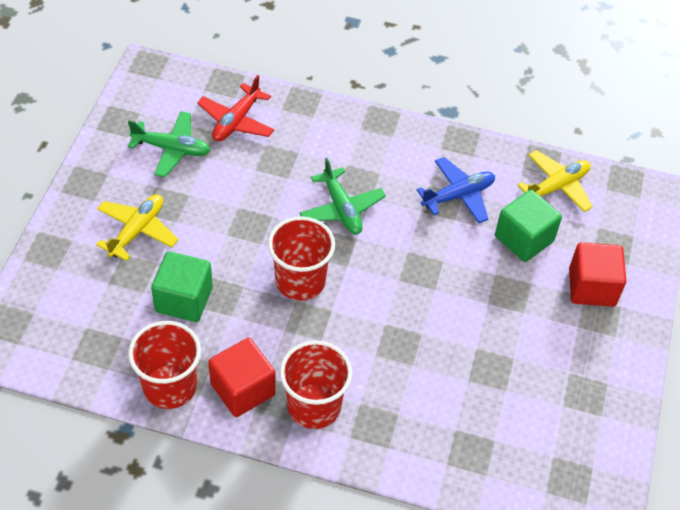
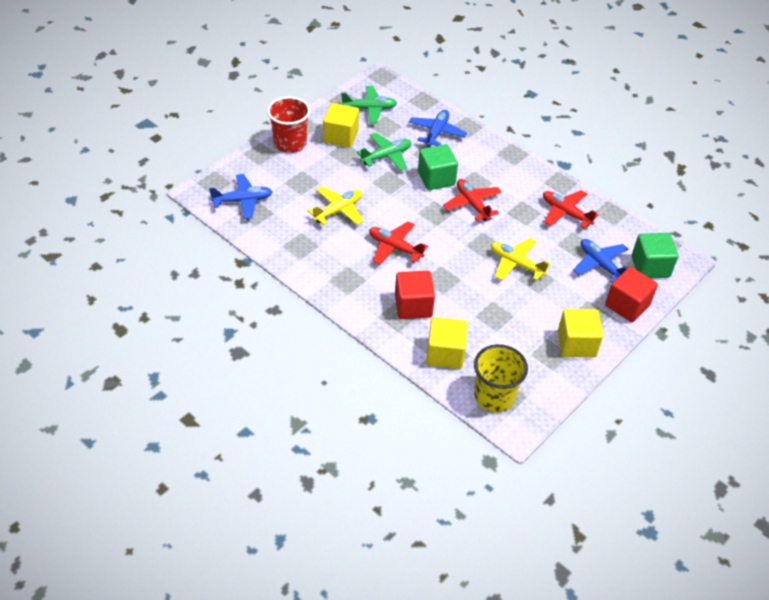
blue plane: [417,157,495,223] = 1 -> [209,174,273,219] [409,110,467,147] [573,239,629,283] = 3
red cup: [128,321,201,409] [268,217,335,301] [280,341,352,429] = 3 -> [267,97,310,153] = 1
red plane: [197,75,274,141] = 1 -> [369,221,428,265] [443,179,502,221] [543,190,599,228] = 3
yellow cube: none = 0 -> [323,103,359,148] [426,317,468,369] [558,309,603,358] = 3
yellow cup: none = 0 -> [474,344,528,412] = 1

